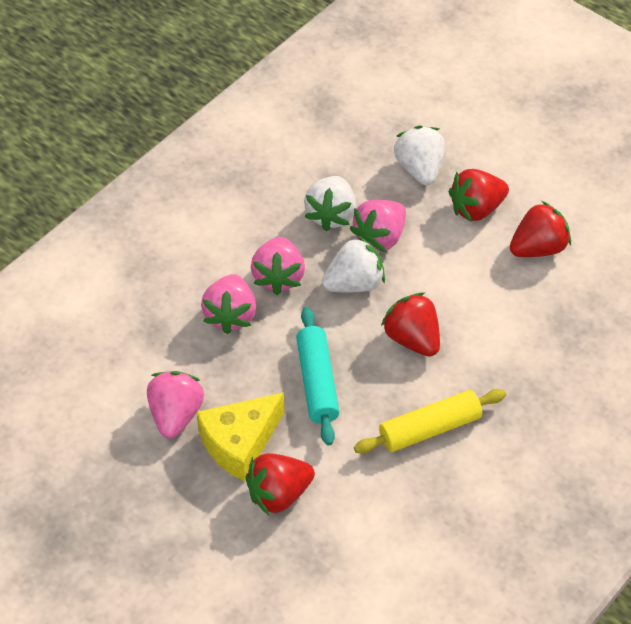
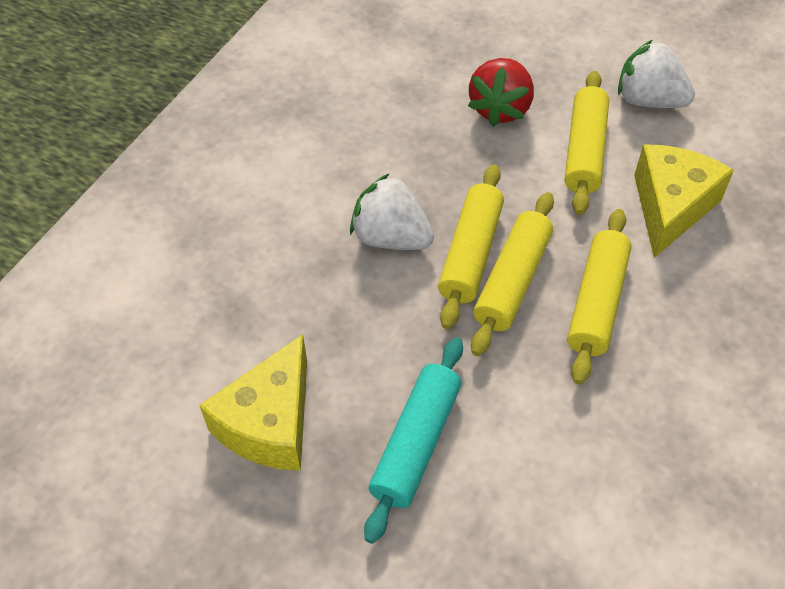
pink strawberry: [147,371,204,438] [201,274,256,334] [251,237,305,295] [350,200,406,252] = 4 -> none = 0
red strawberry: [245,453,315,515] [381,292,440,357] [449,169,509,221] [510,201,571,257] = 4 -> [468,58,534,127] = 1
white strawberry: [304,176,356,231] [322,236,385,293] [394,125,445,185] = 3 -> [350,174,434,250] [618,40,695,108] = 2
yellow cheese: [197,392,284,482] = 1 -> [199,334,307,471] [634,144,734,258] = 2
yellow rolling pin: [354,389,506,454] = 1 -> [438,164,504,329] [471,192,554,356] [564,71,609,215] [567,209,632,385] = 4

